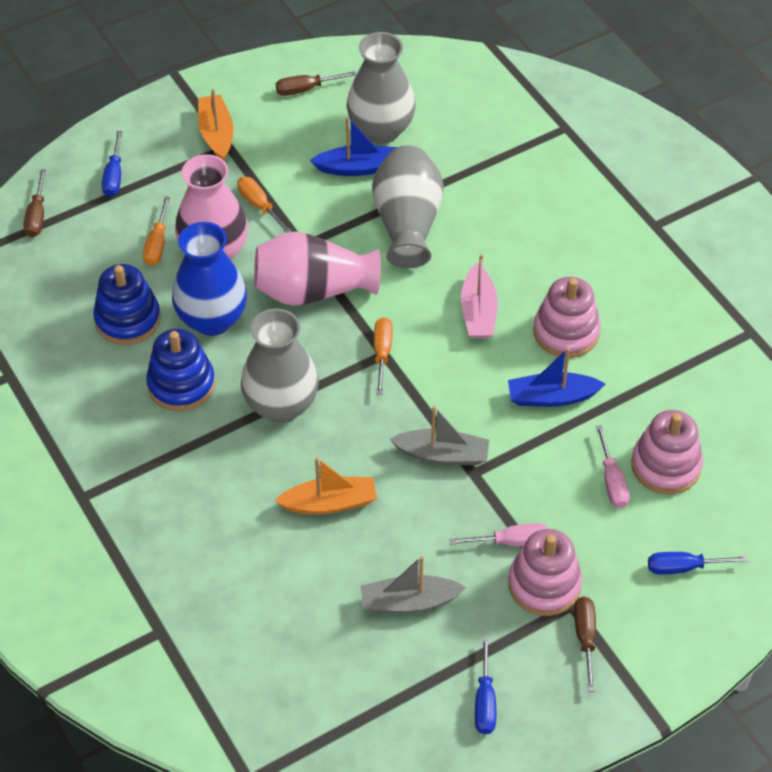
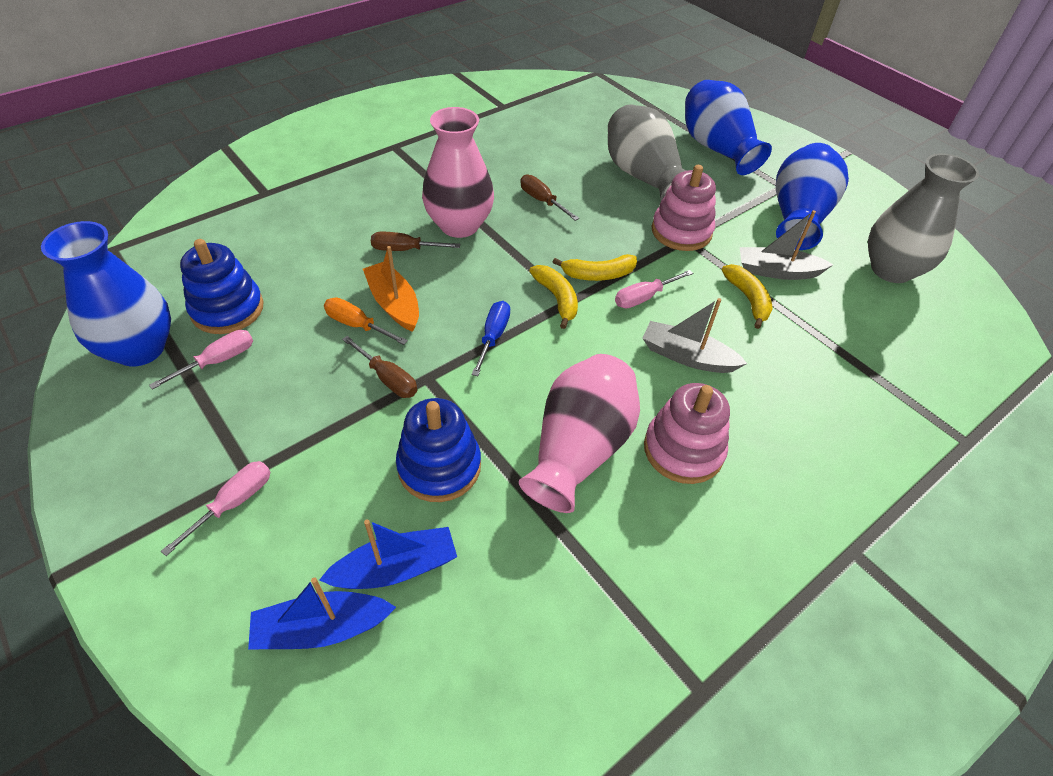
blue screwdriver: [102,131,122,197] [475,637,496,734] [648,552,749,575] = 3 -> [472,301,510,376] = 1
blue vase: [172,222,247,336] = 1 -> [41,221,171,366] [685,80,772,175] [776,143,849,250] = 3
grey vase: [241,308,319,423] [347,32,416,144] [372,146,444,268] = 3 -> [608,105,687,201] [868,153,979,283] = 2
orange boat: [198,88,234,160] [275,457,377,514] = 2 -> [363,246,419,332] = 1
orange screwdriver: [143,196,170,266] [237,177,292,233] [374,317,393,395] = 3 -> [324,298,408,345] = 1
pink boat: [461,254,497,338] = 1 -> none = 0
pink screwdriver: [450,523,548,546] [596,425,630,508] = 2 -> [149,330,253,390] [161,461,270,556] [615,270,693,308] = 3
pink stacking toy: [508,529,582,616] [533,277,601,358] [631,410,703,494] = 3 -> [644,383,730,484] [652,165,716,251] = 2
yellow banana: none = 0 -> [529,265,578,329] [553,254,637,281] [722,264,773,329] = 3

